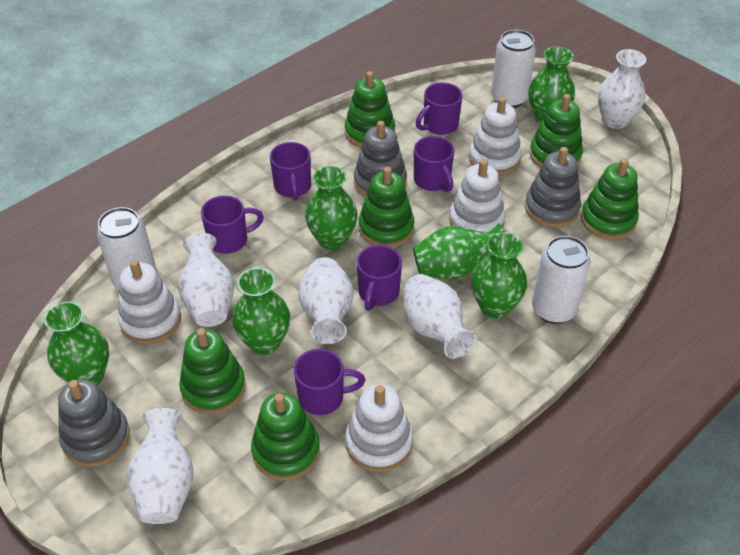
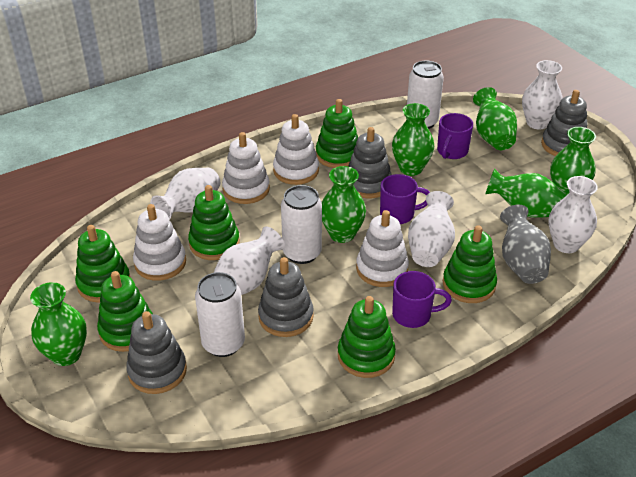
grey stacking toy: [58,379,130,467] [354,121,407,197] [525,147,581,228] = 3 -> [126,311,187,394] [258,257,314,337] [348,127,392,198] [541,90,587,156] = 4
grey vase: none = 0 -> [500,205,551,284] = 1
purple mug: [201,196,264,254] [270,142,311,201] [294,349,365,415] [357,245,402,311] [414,136,454,192] [415,82,462,135] = 6 -> [380,174,430,224] [392,271,452,328] [437,113,473,159] = 3

